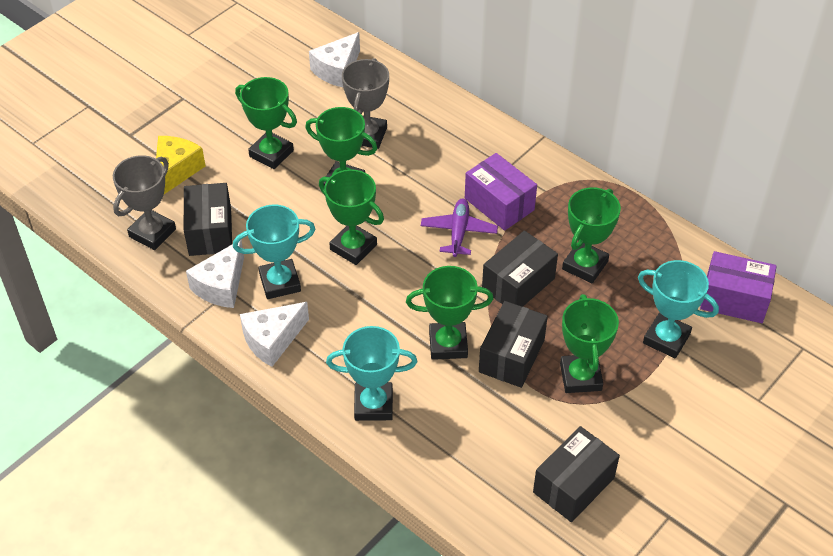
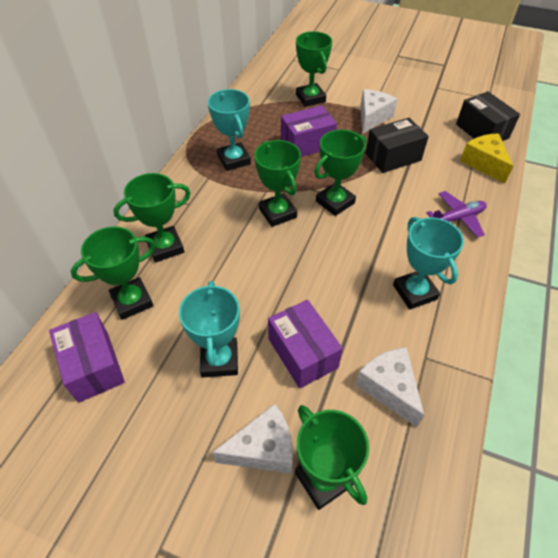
black box: [184,183,232,256] [479,301,548,388] [482,231,558,307] [533,426,620,522] = 4 -> [366,118,429,173] [456,91,520,141] = 2
grey trophy: [113,155,176,250] [342,58,389,149] = 2 -> none = 0
purple box: [465,153,537,231] [700,251,777,323] = 2 -> [49,312,125,403] [268,300,343,388] [281,105,337,157] = 3

